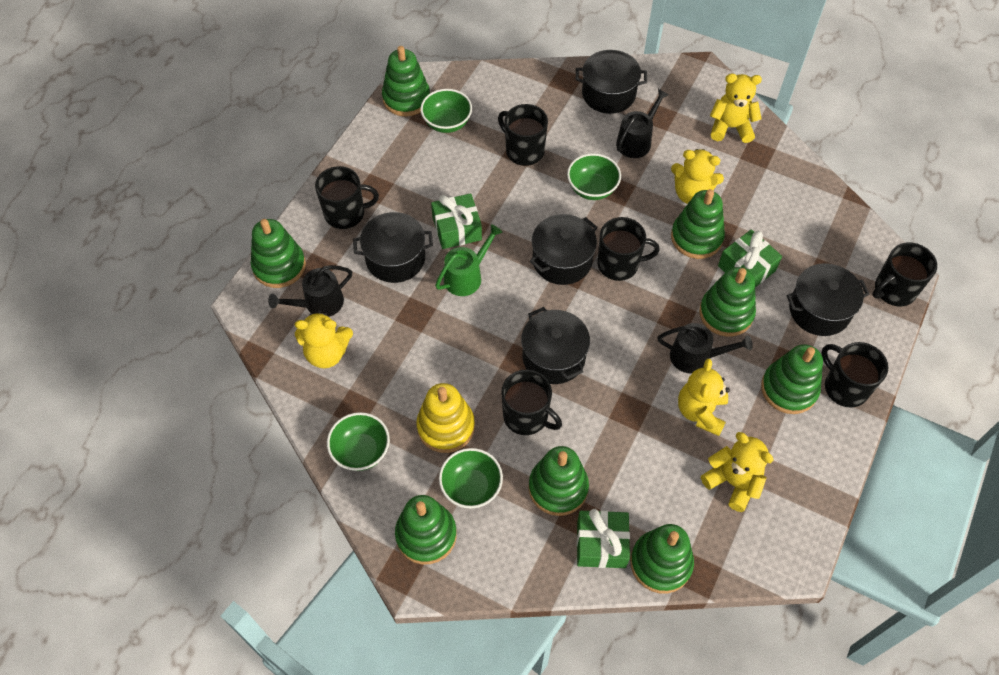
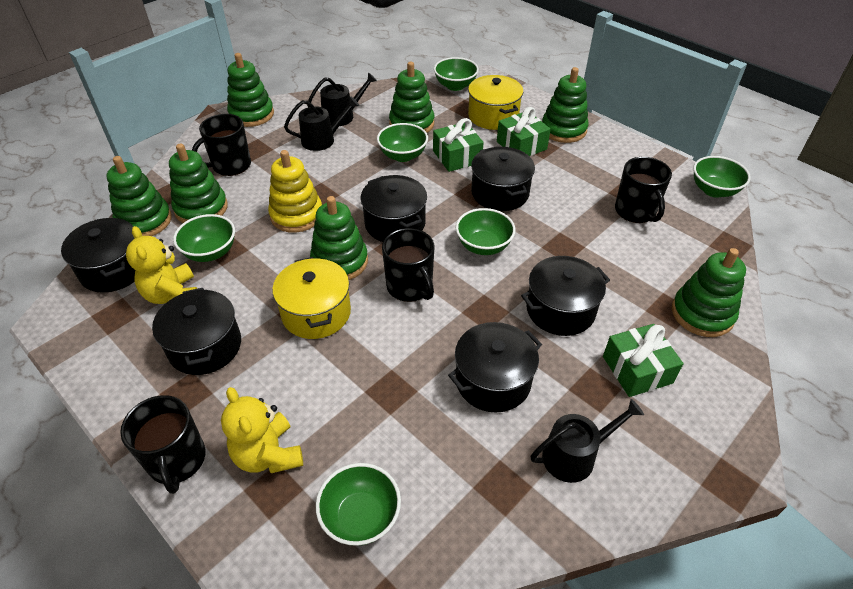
black mug: [315,166,379,229] [498,104,548,166] [501,370,562,435] [597,217,660,281] [821,342,888,408] [872,242,937,306] = 6 -> [120,395,206,494] [192,114,251,176] [382,228,434,302] [615,157,672,223] = 4
black pot: [353,212,433,283] [521,307,590,384] [530,214,598,285] [576,50,647,114] [787,263,869,336] = 5 -> [61,218,136,293] [152,288,241,375] [361,175,427,242] [448,322,542,413] [471,147,535,211] [521,256,610,336] = 6
green bowl: [327,412,390,471] [420,89,472,133] [439,448,503,508] [567,153,621,200] = 4 -> [173,214,235,262] [316,463,401,546] [377,123,428,162] [434,57,479,91] [456,208,515,255] [693,156,751,198] = 6
green stacking toy: [251,219,306,288] [382,46,430,117] [395,495,457,564] [529,446,589,516] [630,524,694,593] [671,189,725,259] [699,267,756,337] [761,344,823,414] = 8 -> [106,156,172,236] [169,143,228,223] [227,53,274,127] [310,196,368,280] [389,62,434,133] [542,67,589,143] [672,248,746,337] = 7
green watering can: [435,224,503,296] = 1 -> none = 0
yellow pot: none = 0 -> [272,257,351,339] [468,75,523,130] = 2
yellow teddy bear: [295,310,353,368] [671,149,724,204] [678,359,730,436] [701,432,773,512] [710,74,762,143] = 5 -> [126,226,197,304] [221,387,303,473] = 2

